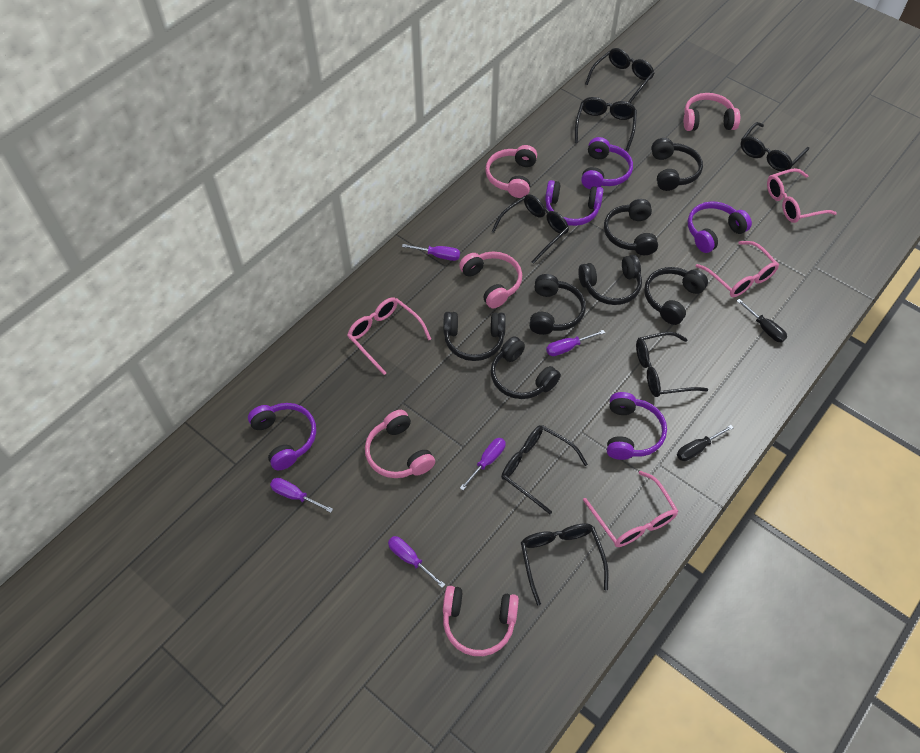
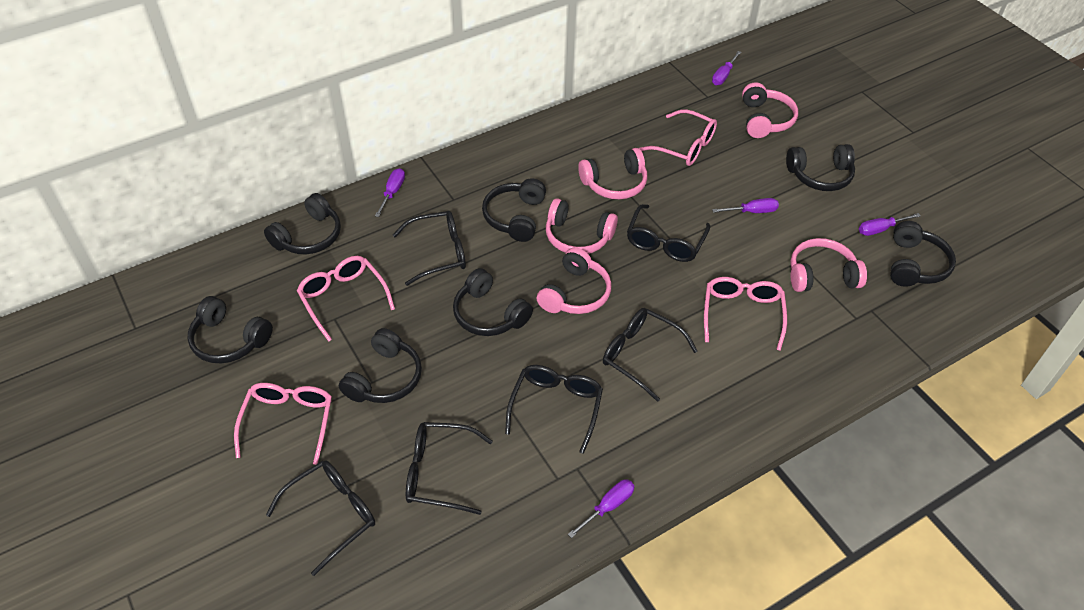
black glasses: [491,194,569,264] [501,425,588,514] [521,523,609,606] [575,97,637,151] [585,48,655,103] [636,332,708,397] [741,122,809,172] = 7 -> [266,460,375,576] [393,211,466,286] [406,422,493,515] [505,365,603,454] [603,308,698,402] [627,204,711,262] = 6
black screwdriver: [677,425,734,461] [737,299,787,343] = 2 -> none = 0
purple headphones: [248,403,316,470] [545,180,603,226] [581,137,633,189] [607,392,667,460] [688,201,752,253] = 5 -> none = 0

